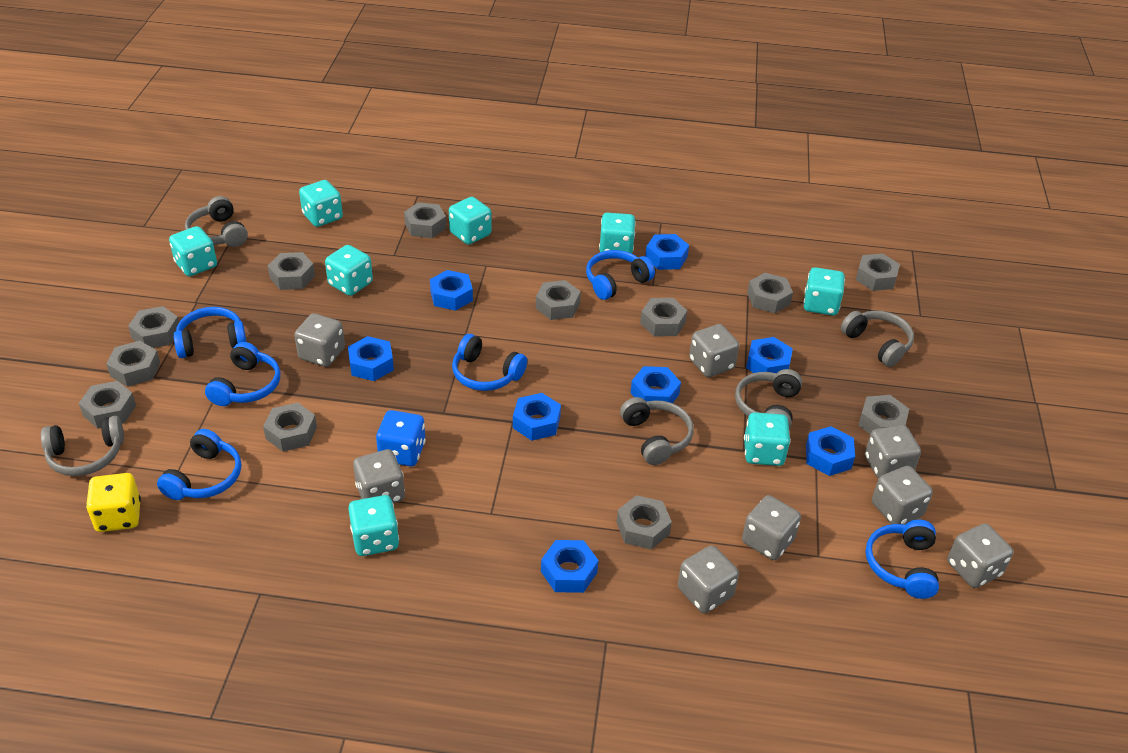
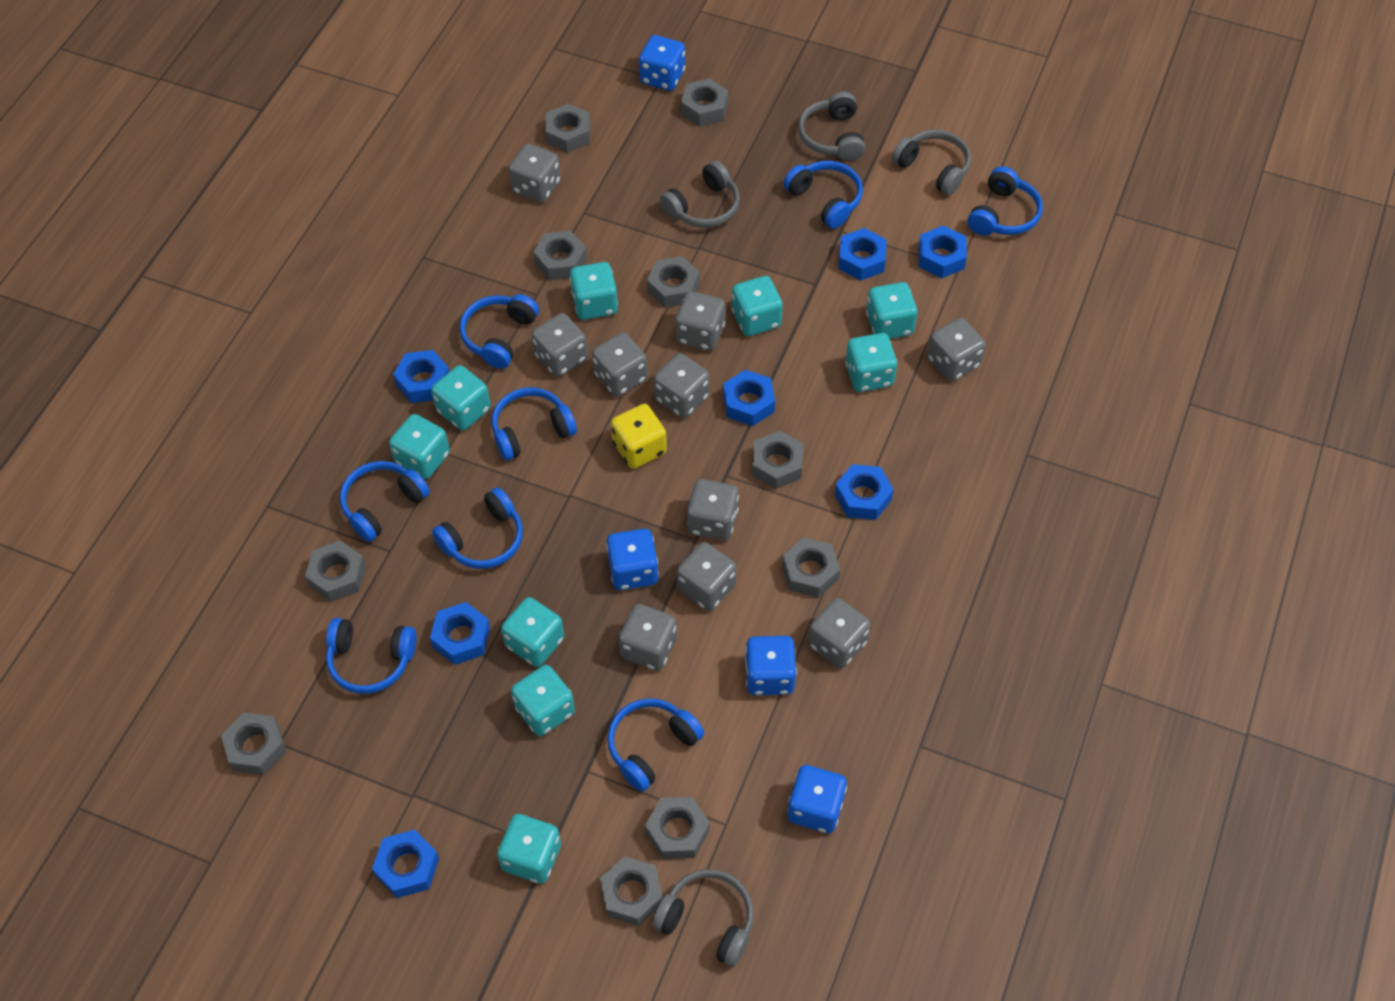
blue dice: [376,410,426,466] = 1 -> [606,529,659,590] [639,35,685,91] [745,636,797,695] [787,765,847,833] = 4
blue headphones: [157,429,241,500] [173,307,246,358] [205,342,280,406] [452,334,527,391] [586,250,655,300] [866,520,939,599] = 6 -> [326,618,417,694] [340,461,430,542] [432,487,523,569] [459,294,539,369] [492,387,577,461] [607,698,704,792] [784,161,863,229] [968,166,1043,236] = 8
blue nut: [348,336,394,381] [430,270,473,311] [513,393,561,441] [541,540,599,593] [631,366,681,403] [645,234,689,270] [746,337,793,373] [806,426,855,476] = 8 -> [372,829,439,898] [393,350,449,403] [430,602,490,665] [723,370,775,426] [835,464,894,520] [838,228,887,281] [919,225,967,278] = 7
grey dice: [294,313,345,367] [353,449,405,503] [678,545,739,613] [689,324,739,377] [742,495,801,560] [865,425,921,479] [872,466,933,524] [947,523,1014,588] = 8 -> [509,144,561,203] [531,313,588,377] [592,332,648,397] [619,604,677,671] [654,353,709,418] [675,291,725,351] [677,542,736,611] [687,479,739,541] [808,598,871,668] [927,318,985,381] = 10
grey headphones: [41,416,124,476] [185,196,248,247] [620,397,694,465] [735,369,802,429] [841,310,914,367] = 5 -> [652,869,754,967] [660,161,740,228] [798,92,865,161] [892,130,971,195] = 4
grey nut: [79,381,136,429] [106,341,160,387] [128,306,179,348] [263,403,317,452] [268,252,315,290] [404,202,446,238] [536,280,581,320] [617,495,672,549] [640,298,687,337] [747,273,793,313] [856,253,900,291] [858,395,909,434] = 12 -> [221,712,287,775] [305,540,366,602] [533,231,587,280] [545,103,590,153] [600,856,663,926] [645,797,710,859] [647,256,700,308] [681,78,728,127] [752,430,803,489] [782,537,840,598] = 10
turquoise dice: [169,226,217,276] [299,180,343,227] [325,245,373,296] [348,495,399,556] [449,197,492,245] [599,213,636,254] [744,412,790,466] [804,267,845,315] = 8 -> [389,414,450,479] [431,365,491,431] [497,814,561,884] [501,597,564,667] [511,665,575,736] [570,262,618,320] [732,276,783,336] [845,333,897,392] [866,282,917,339] = 9

